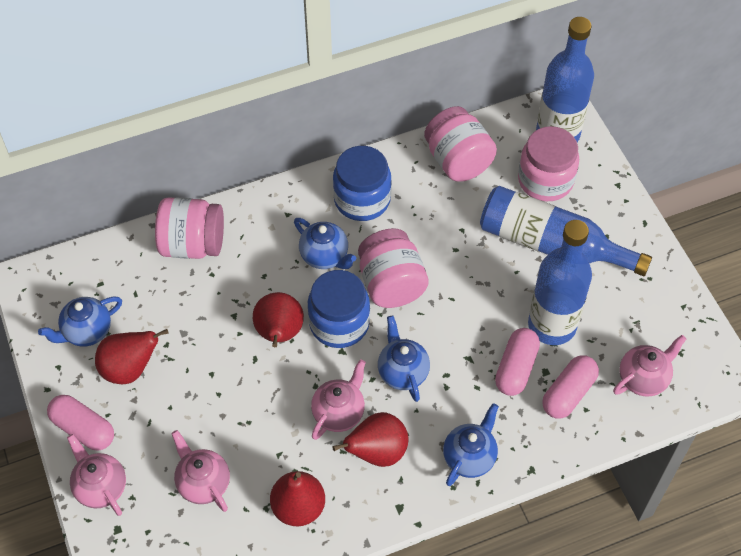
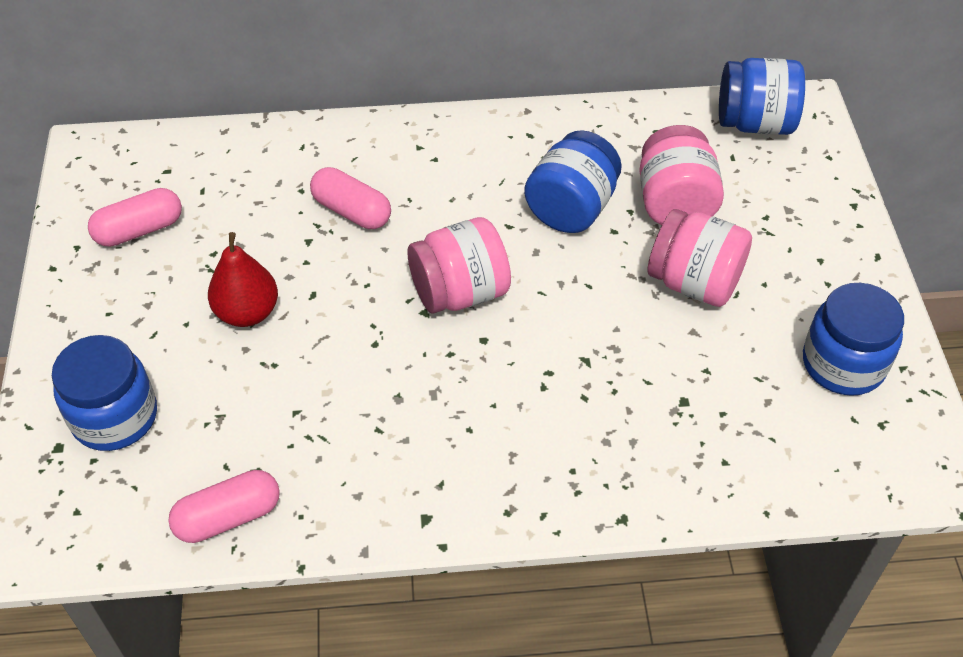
blue bottle: [480,186,652,276] [528,220,592,345] [536,17,594,142] = 3 -> none = 0
blue jar: [308,270,370,348] [333,146,392,221] = 2 -> [52,335,157,451] [524,130,622,233] [719,58,805,135] [803,283,904,396] = 4
blue teapot: [38,297,122,347] [294,218,356,269] [378,316,430,402] [443,403,499,486] = 4 -> none = 0
pink jar: [155,197,224,259] [358,228,429,308] [424,106,497,182] [518,126,579,201] = 4 -> [407,217,511,314] [639,125,724,225] [648,209,752,307] = 3
pink teapot: [67,434,126,516] [171,430,230,512] [311,360,366,440] [613,335,686,397] = 4 -> none = 0
red pear: [95,329,169,384] [253,292,304,347] [270,471,325,526] [332,412,409,467] = 4 -> [208,232,278,327] = 1

